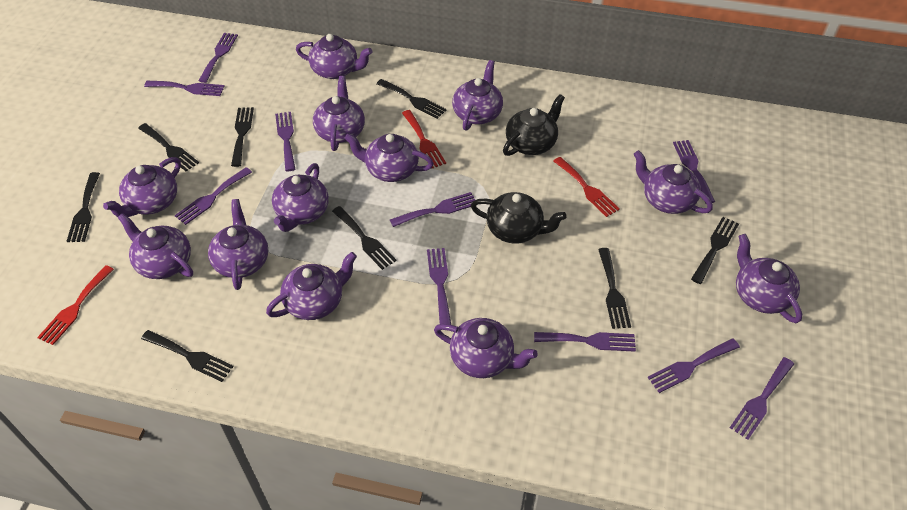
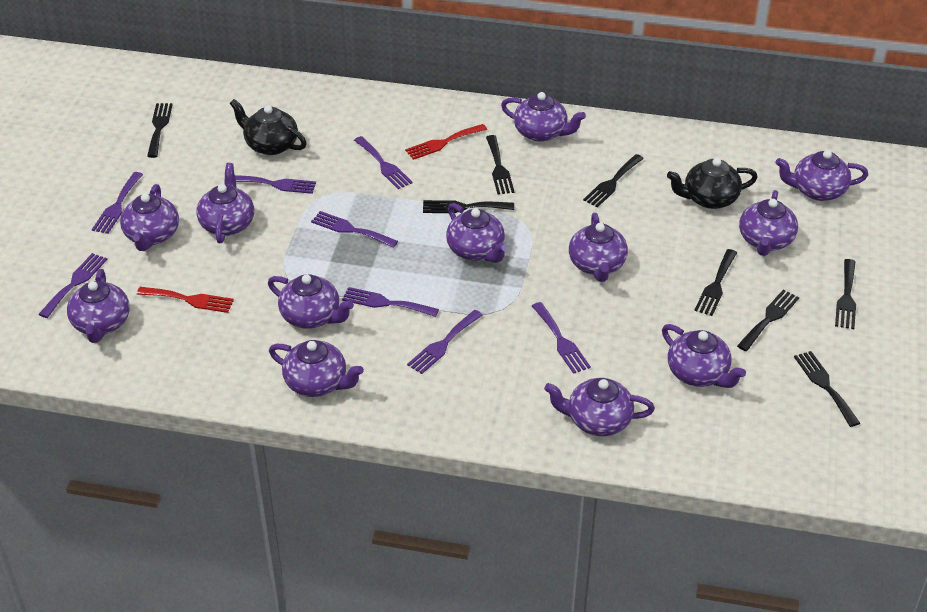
purple fork: [144,81,225,96] [174,167,252,225] [198,33,238,83] [275,112,295,171] [390,192,475,227] [427,248,451,325] [534,332,636,352] [647,338,740,393] [673,140,715,203] [730,357,794,440] = 10 -> [38,253,107,318] [92,172,143,234] [235,175,316,194] [311,211,398,248] [342,287,439,317] [354,136,413,189] [407,310,483,374] [532,302,591,374] = 8
red fork: [37,265,114,345] [402,110,446,169] [554,157,620,217] = 3 -> [137,287,234,313] [405,124,487,160] = 2

